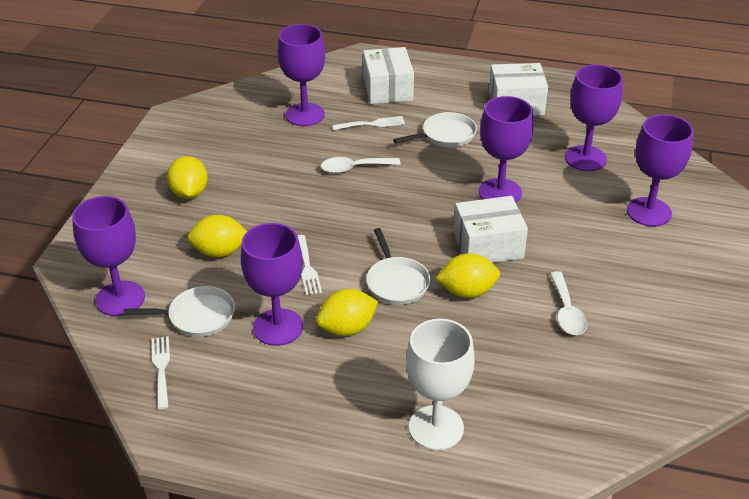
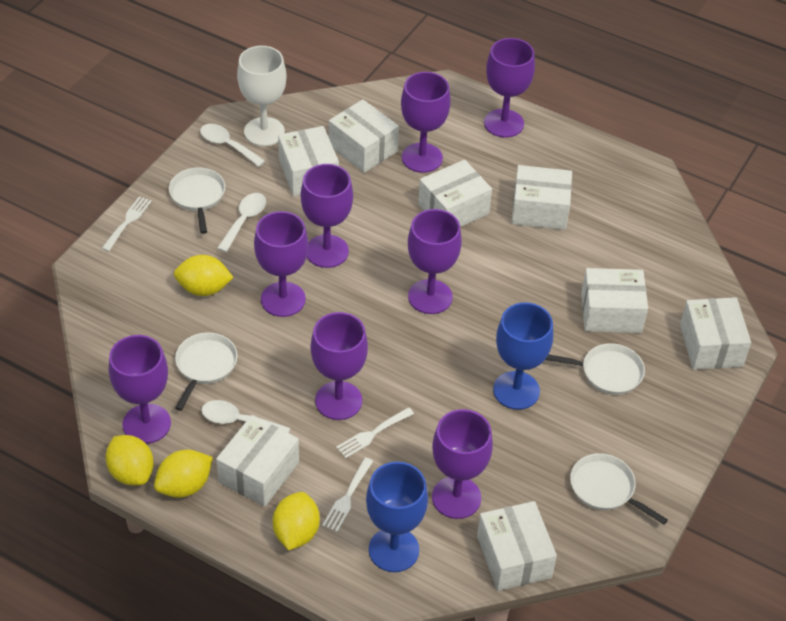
blue goblet: none = 0 -> [366,462,428,572] [493,302,553,410] = 2
purple goblet: [72,196,145,316] [241,223,303,346] [278,24,325,126] [479,96,534,203] [565,65,623,171] [627,114,694,227] = 6 -> [109,335,171,444] [254,211,308,317] [301,164,353,268] [311,312,368,420] [401,72,451,173] [408,209,462,314] [432,409,493,519] [484,38,535,137] = 8
white box: [363,47,414,104] [454,196,528,263] [489,63,548,115] = 3 -> [216,415,299,507] [278,126,339,196] [329,99,399,173] [418,160,492,227] [477,501,557,591] [511,165,572,230] [581,268,648,333] [680,297,751,370] = 8
white pan: [124,286,235,337] [366,228,430,305] [393,112,477,147] = 3 -> [169,167,225,234] [175,332,238,411] [545,343,645,395] [570,453,668,525] = 4
white spoon: [321,157,401,173] [550,271,588,335] = 2 -> [200,124,265,167] [201,400,290,433] [217,193,266,252] = 3

